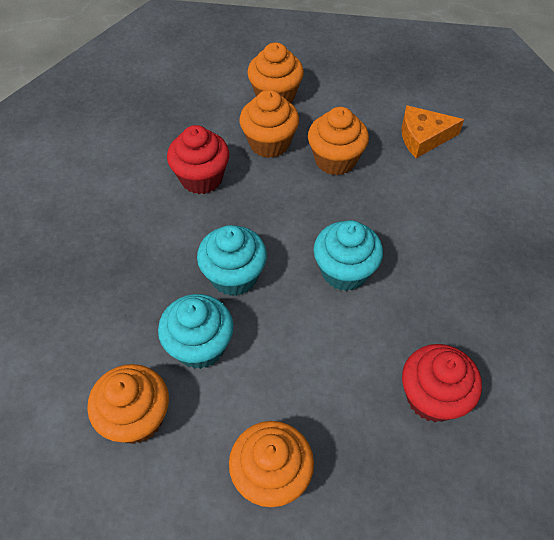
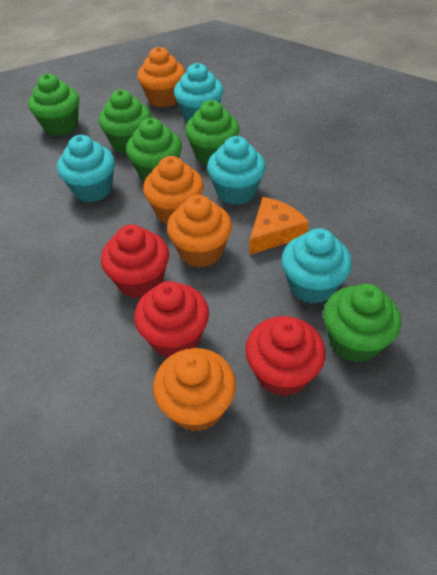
green cupcake: none = 0 -> [28,74,79,136] [99,90,151,154] [126,118,182,181] [185,100,239,165] [323,284,401,362] = 5
orange cupcake: [87,364,169,444] [229,421,314,507] [240,90,299,158] [247,42,304,103] [308,107,369,176] = 5 -> [137,47,185,108] [143,156,204,224] [153,348,236,432] [167,195,232,267] = 4
red cupcake: [167,125,230,194] [402,344,482,422] = 2 -> [101,224,169,299] [134,281,209,357] [245,316,326,396] = 3
turquoise cupcake: [158,294,234,369] [197,225,267,296] [314,220,383,291] = 3 -> [57,135,115,202] [174,63,224,122] [207,136,266,205] [281,228,352,304] = 4

